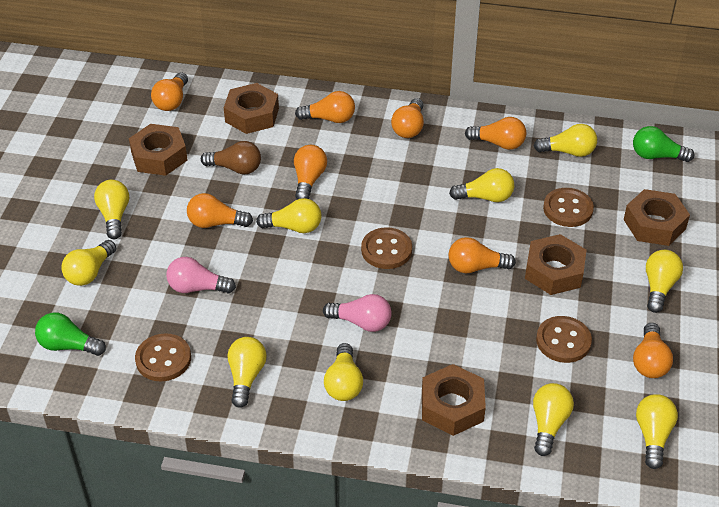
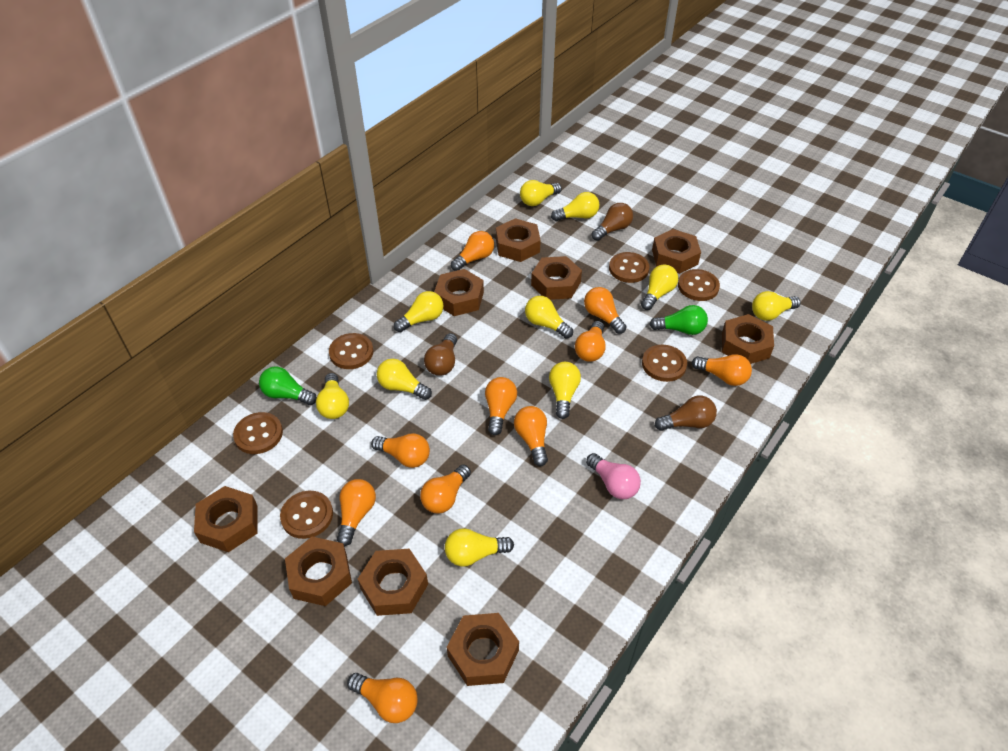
brown button: [135,333,191,382] [361,227,412,269] [536,316,592,363] [543,188,594,227] = 4 -> [233,412,283,454] [280,491,333,539] [329,333,373,369] [609,252,649,283] [642,345,687,382] [678,269,720,301] = 6
brown light bulb: [201,141,261,174] = 1 -> [424,333,457,376] [592,203,633,241] [655,395,717,431] = 3
brown nut: [129,124,187,176] [224,83,279,134] [422,364,486,436] [525,234,587,295] [624,189,690,246] = 5 -> [194,486,258,552] [285,537,352,606] [358,549,428,616] [434,269,484,316] [447,613,519,686] [496,218,541,262] [531,256,582,300] [652,229,701,274] [722,314,774,364] = 9
orange light bulb: [151,72,188,111] [187,193,253,228] [294,145,327,200] [295,91,355,123] [391,98,424,138] [449,237,516,273] [465,117,526,150] [633,323,673,378] = 8 -> [337,479,376,546] [347,673,418,723] [371,433,430,468] [420,465,471,513] [451,231,494,271] [485,377,517,435] [514,406,548,466] [575,321,606,362] [584,287,627,334] [692,354,752,386] = 10
pink light bulb: [166,257,236,293] [323,294,392,332] = 2 -> [586,453,641,499] = 1

